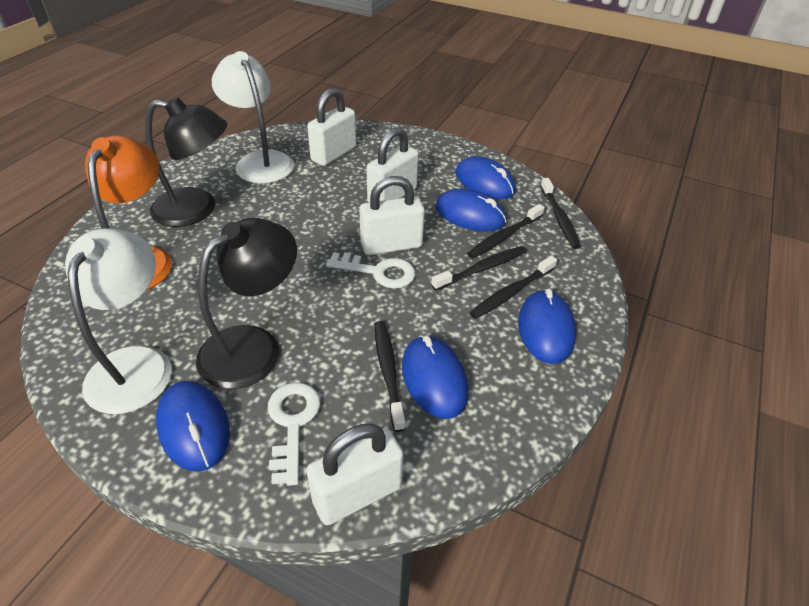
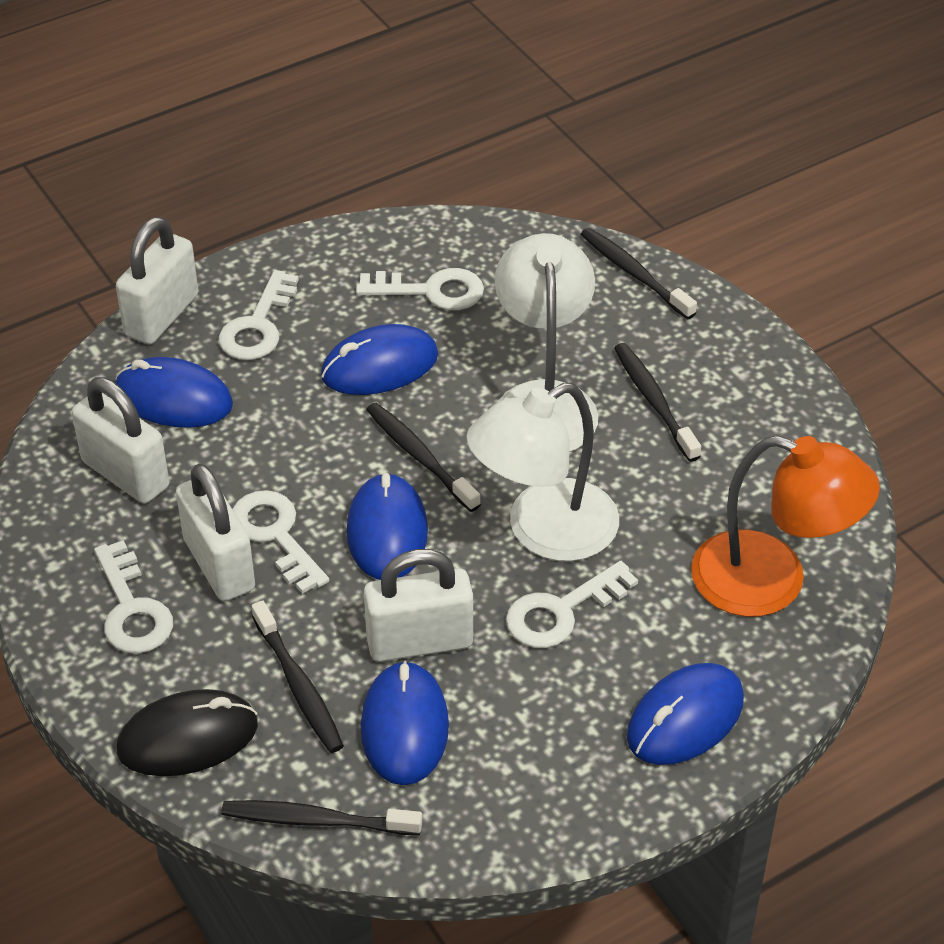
black lamp: [145,97,227,227] [196,218,297,389] = 2 -> none = 0
black mouse: none = 0 -> [117,689,258,776] = 1
white key: [268,382,320,486] [326,252,415,288] = 2 -> [94,540,173,653] [219,270,299,360] [232,490,329,594] [356,268,484,310] [506,561,638,648] = 5

